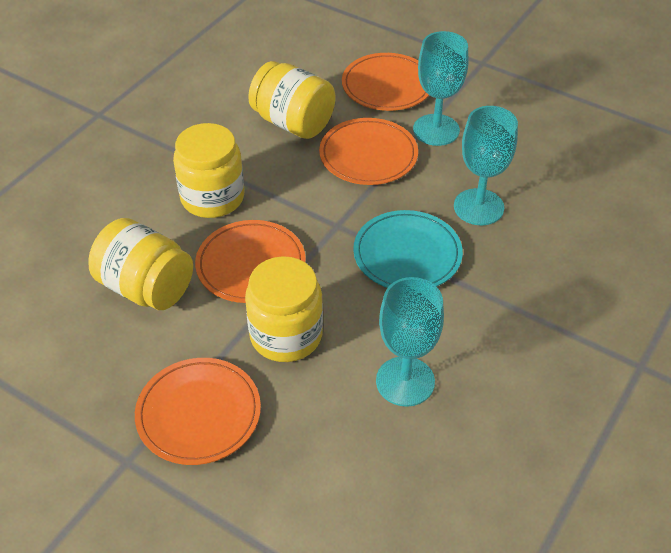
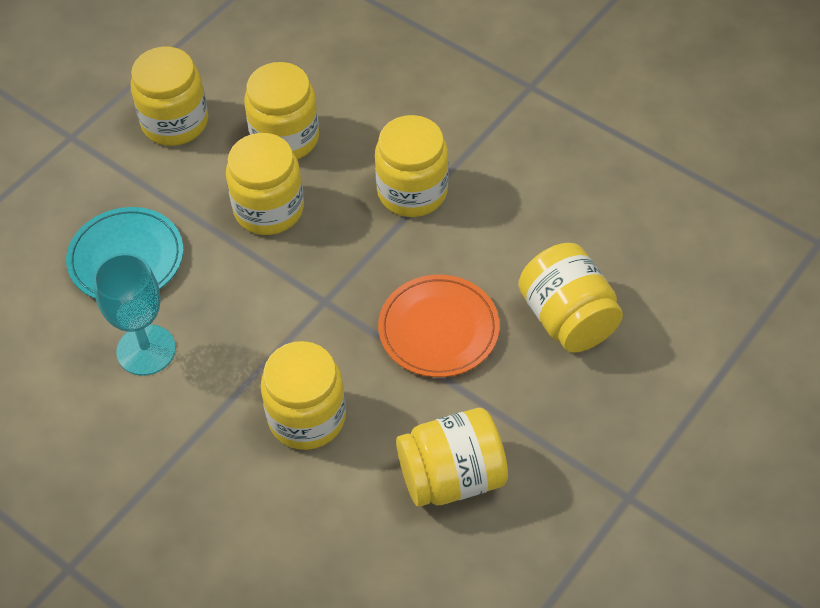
orange plate: [135,358,261,465] [195,220,306,303] [319,118,418,185] [342,53,429,111] = 4 -> [378,275,500,377] = 1
turquoise goblet: [376,277,444,407] [413,31,468,146] [454,106,518,225] = 3 -> [93,253,176,376] = 1
yellow jar: [88,218,193,310] [173,123,244,218] [245,256,323,362] [248,61,335,139] = 4 -> [131,47,208,146] [226,133,304,235] [244,62,319,159] [261,341,346,450] [375,115,449,217] [396,408,508,507] [518,243,623,353] = 7

